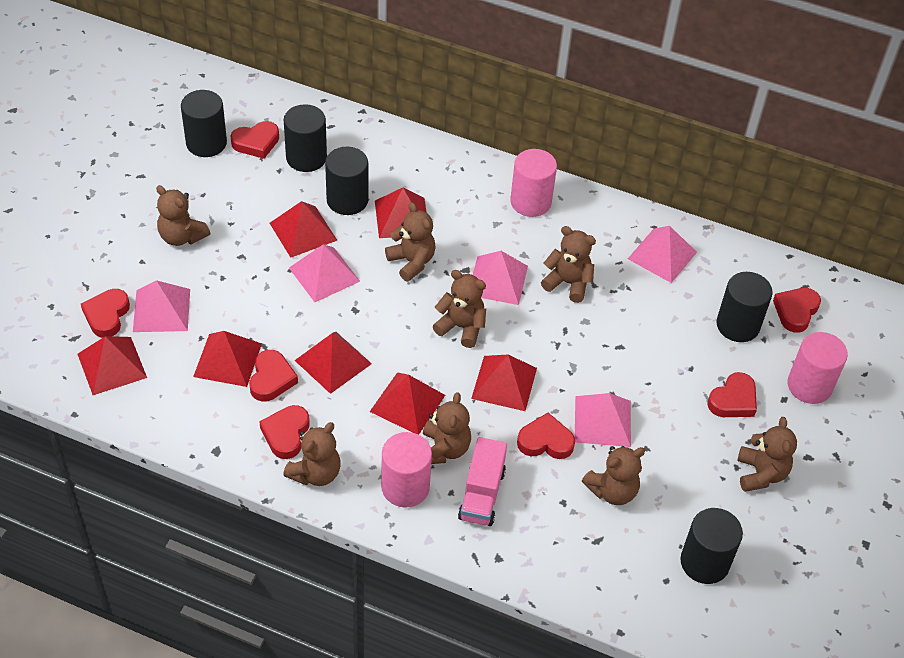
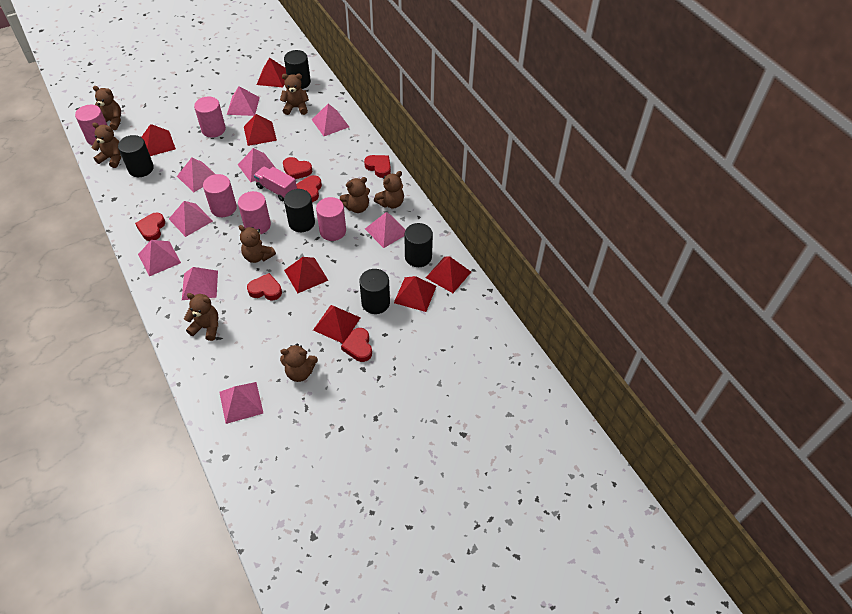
pink cylinder: [381,432,432,508] [510,149,557,217] [787,332,848,404] = 3 -> [75,105,107,145] [194,97,226,138] [203,174,237,217] [238,191,271,234] [316,197,346,241] = 5
pink pyramid: [133,280,190,332] [289,244,360,302] [473,251,528,305] [575,393,631,447] [628,226,697,283] = 5 -> [138,240,181,276] [169,201,213,237] [177,158,215,192] [182,267,218,300] [219,382,263,424] [227,86,260,116] [238,148,276,182] [312,104,349,136] [365,212,406,248] = 9
red heart: [81,289,130,338] [231,121,279,159] [250,350,298,402] [259,405,310,459] [517,413,575,459] [707,372,757,417] [773,288,821,333] = 7 -> [135,213,165,241] [247,273,282,300] [283,157,312,179] [296,175,322,202] [341,328,372,362] [364,155,391,178] = 6

